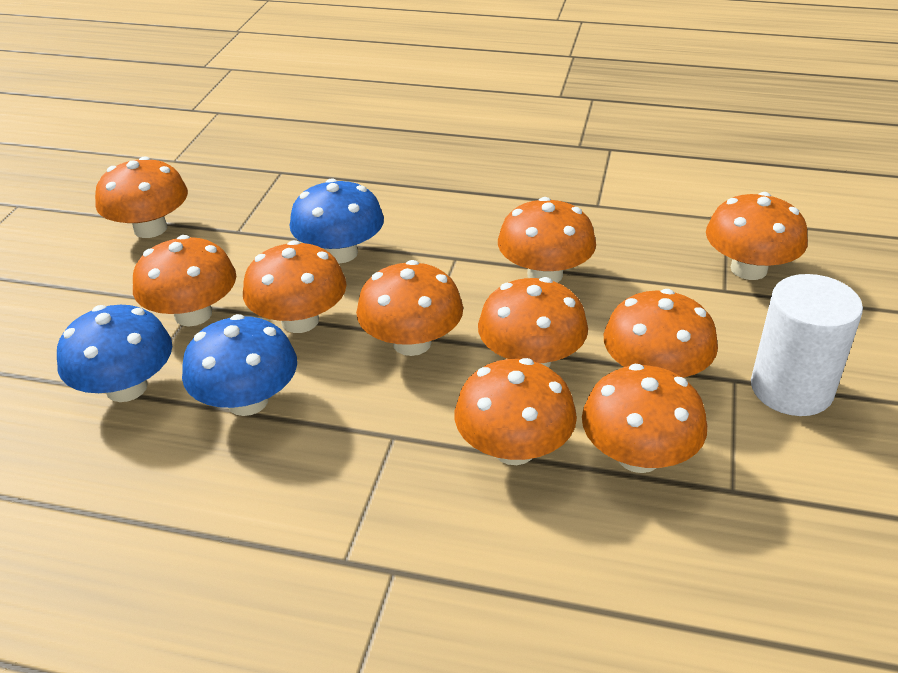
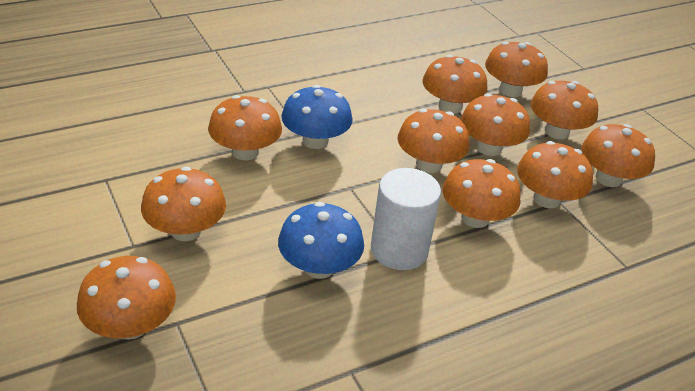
blue mushroom: [57,305,172,402] [182,314,297,416] [290,178,384,263] = 3 -> [278,202,364,279] [281,85,353,149] = 2
orange mushroom: [95,156,188,238] [133,235,236,326] [243,240,347,333] [356,260,463,356] [455,358,577,465] [478,277,588,368] [498,197,596,283] [582,364,707,473] [604,289,718,378] [706,192,808,280] = 10 -> [77,256,176,340] [141,167,226,241] [208,95,282,160] [398,109,470,173] [422,55,487,114] [442,159,521,228] [461,93,530,156] [485,41,548,97] [517,141,593,209] [531,81,598,139] [581,124,655,187] = 11

